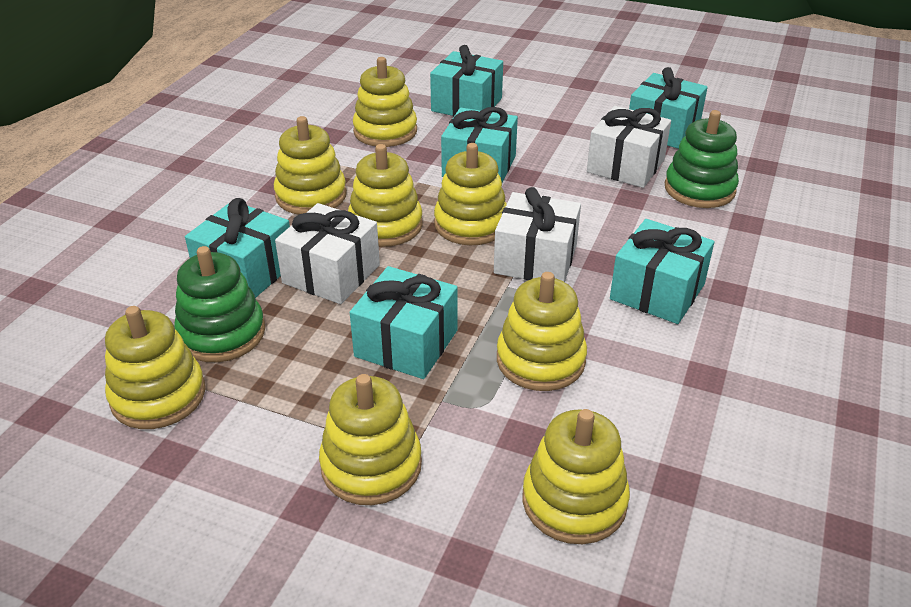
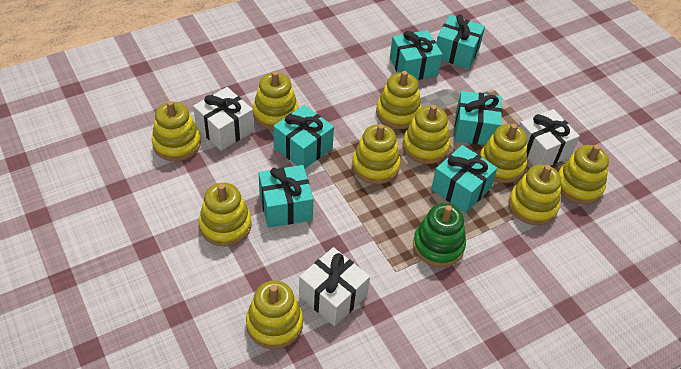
green stacking toy: [174,246,265,362] [665,110,739,208] = 2 -> [413,203,466,267] = 1
yellow stacking toy: [105,306,205,429] [274,116,347,214] [319,374,422,505] [348,144,423,247] [353,57,417,147] [434,143,507,245] [497,272,587,391] [522,409,630,544] = 8 -> [152,101,201,161] [199,183,252,246] [246,280,303,349] [253,71,299,130] [352,124,401,184] [376,71,422,129] [403,105,450,164] [480,124,527,183] [508,164,561,225] [558,145,609,204] = 10

